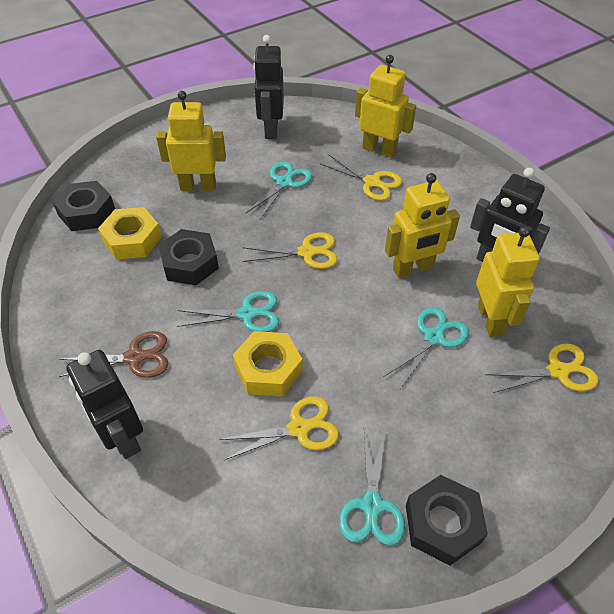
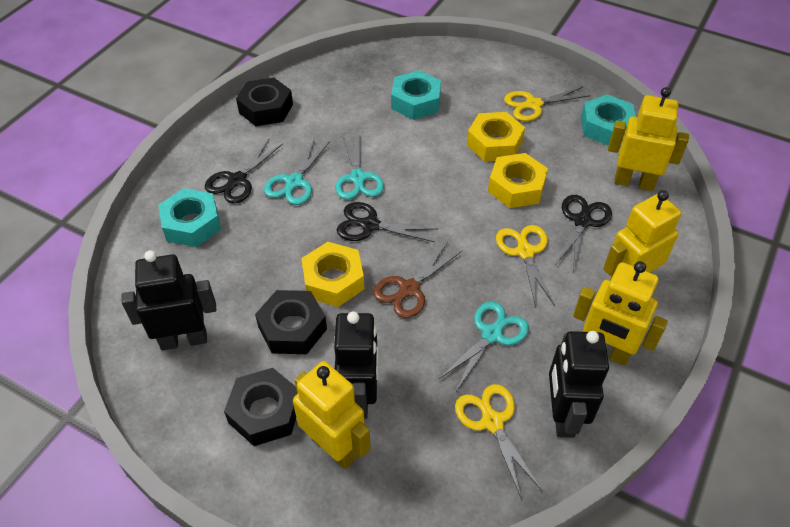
black scissors: none = 0 -> [205,139,283,204] [337,202,438,242] [556,195,612,270] = 3
turquoise nut: none = 0 -> [158,188,221,247] [391,70,441,120] [581,94,636,146] = 3
turquoise scissors: [177,291,279,332] [246,162,312,219] [339,428,405,546] [384,307,469,389] = 4 -> [264,138,330,205] [335,134,384,200] [439,302,529,391] = 3
yellow nut: [98,207,162,260] [233,331,303,396] = 2 -> [301,242,364,307] [467,112,525,162] [488,153,548,208] = 3
yellow scissors: [219,396,339,460] [243,232,337,269] [320,155,402,201] [485,343,598,393] = 4 -> [455,384,542,499] [496,225,555,307] [504,87,591,121] = 3

